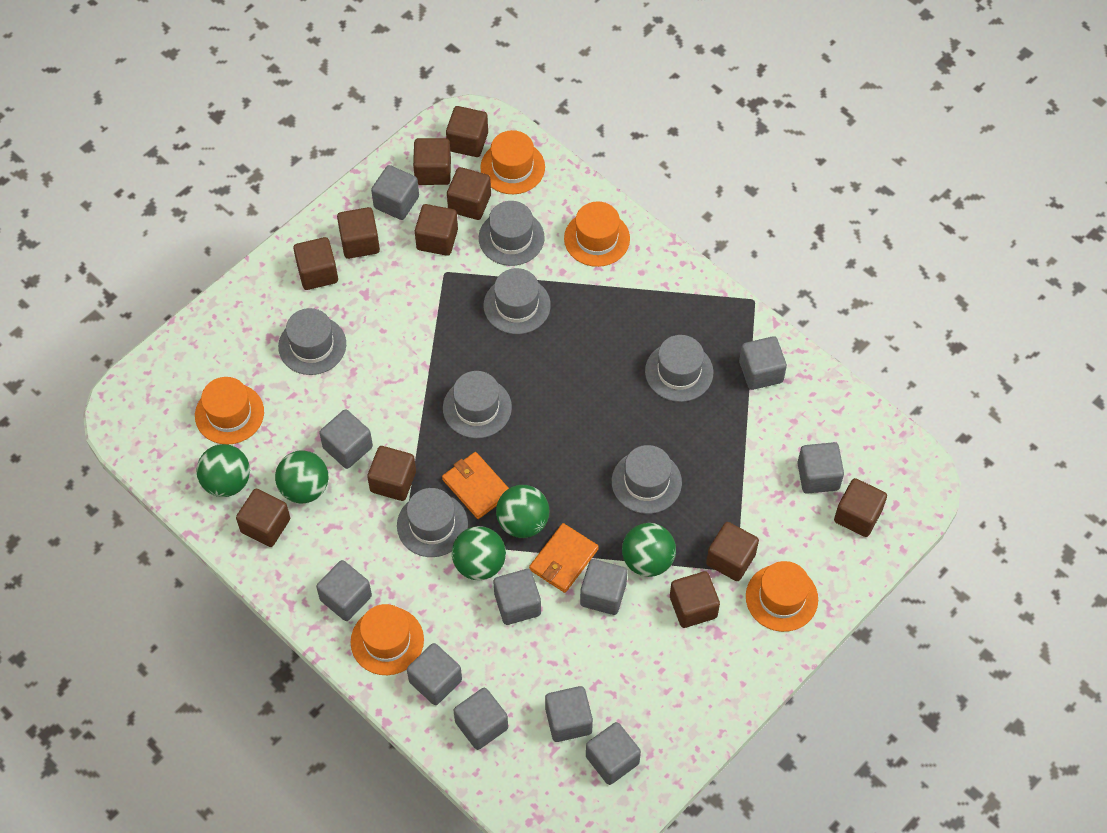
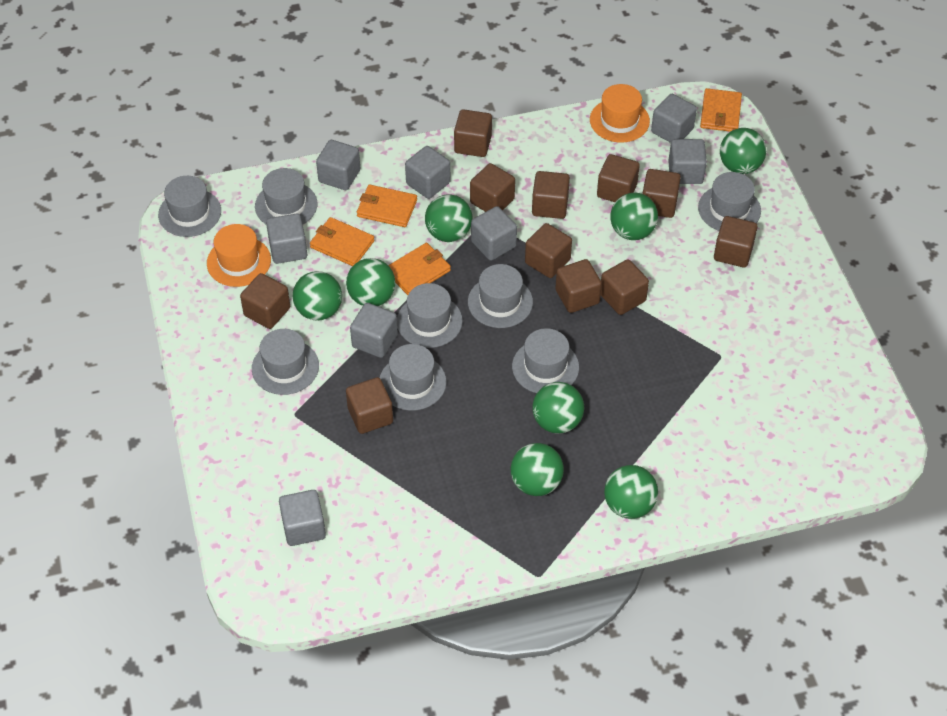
green ball: [196,444,250,497] [275,451,328,503] [452,526,506,580] [496,485,549,538] [622,523,676,577] = 5 -> [293,271,342,321] [346,258,395,306] [425,194,472,242] [511,443,564,496] [532,382,584,434] [604,465,658,519] [610,193,658,240] [720,128,766,174] = 8
grey cube: [316,560,372,621] [319,409,373,469] [371,165,419,220] [407,643,462,705] [454,688,508,750] [494,569,541,625] [545,686,593,742] [580,559,627,615] [586,722,641,785] [739,336,787,390] [797,442,844,494] = 11 -> [266,214,307,264] [279,490,326,546] [316,140,360,190] [350,303,398,358] [405,146,451,199] [471,206,517,261] [651,94,697,143] [668,139,707,184] = 8
grey hat: [278,308,346,375] [397,488,468,557] [443,371,512,438] [479,201,545,266] [484,268,551,334] [612,445,682,514] [645,335,713,402] = 7 -> [158,176,221,237] [252,329,319,395] [255,168,318,224] [379,344,446,411] [397,283,463,348] [468,264,533,328] [512,328,579,393] [698,172,761,231] = 8
orange hat: [195,377,264,444] [351,604,424,675] [480,130,545,194] [564,202,630,267] [746,561,818,632] = 5 -> [207,224,271,287] [590,84,650,142] = 2
orange wallet: [442,452,509,519] [529,523,599,593] = 2 -> [310,217,375,266] [357,184,417,227] [388,243,451,295] [700,88,742,132] = 4

